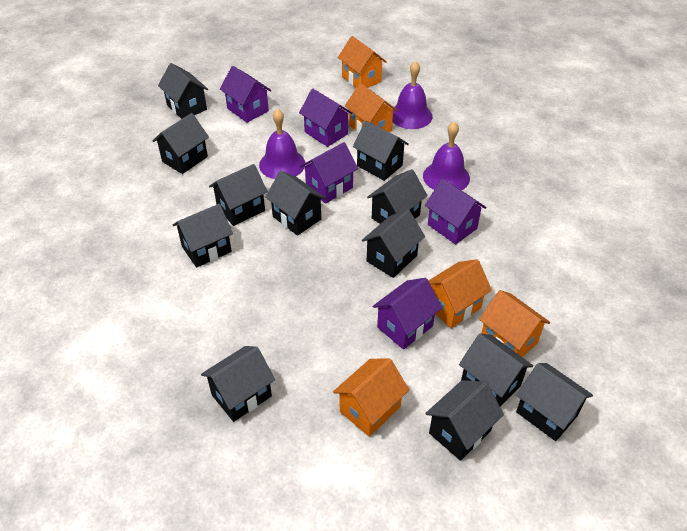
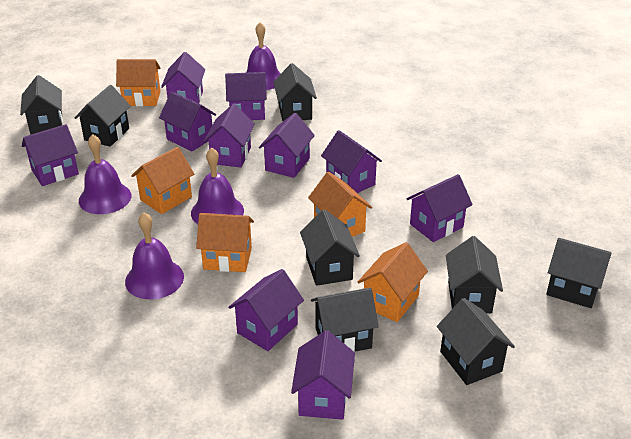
black house: [153,113,209,174] [158,63,208,119] [173,204,233,268] [201,346,275,422] [209,164,268,226] [265,171,326,236] [353,121,409,181] [362,210,425,278] [367,169,428,224] [425,380,504,461] [459,334,533,407] [516,363,593,441] = 12 -> [20,75,63,135] [75,85,131,147] [273,63,317,121] [300,209,360,286] [311,287,379,352] [437,298,515,385] [446,236,503,313] [546,238,611,308] = 8
purple bell: [259,109,305,179] [392,61,432,129] [423,121,470,190] = 3 -> [79,134,131,214] [125,212,184,300] [191,147,244,224] [246,22,281,90] = 4
purple house: [220,66,271,123] [299,89,353,147] [300,142,358,204] [372,278,442,350] [425,179,487,245] = 5 -> [22,124,79,186] [159,92,216,151] [161,52,205,103] [203,104,255,168] [225,72,267,120] [228,269,304,351] [259,113,315,178] [291,330,355,420] [321,130,382,193] [407,174,473,242] = 10

